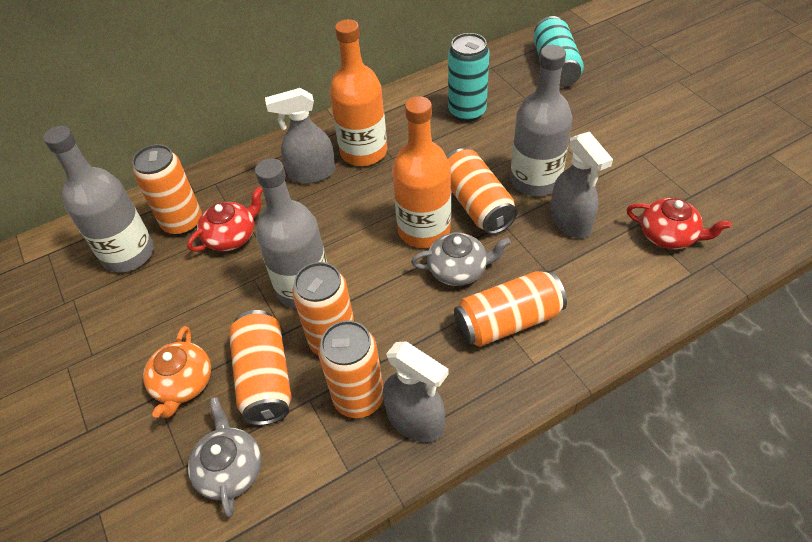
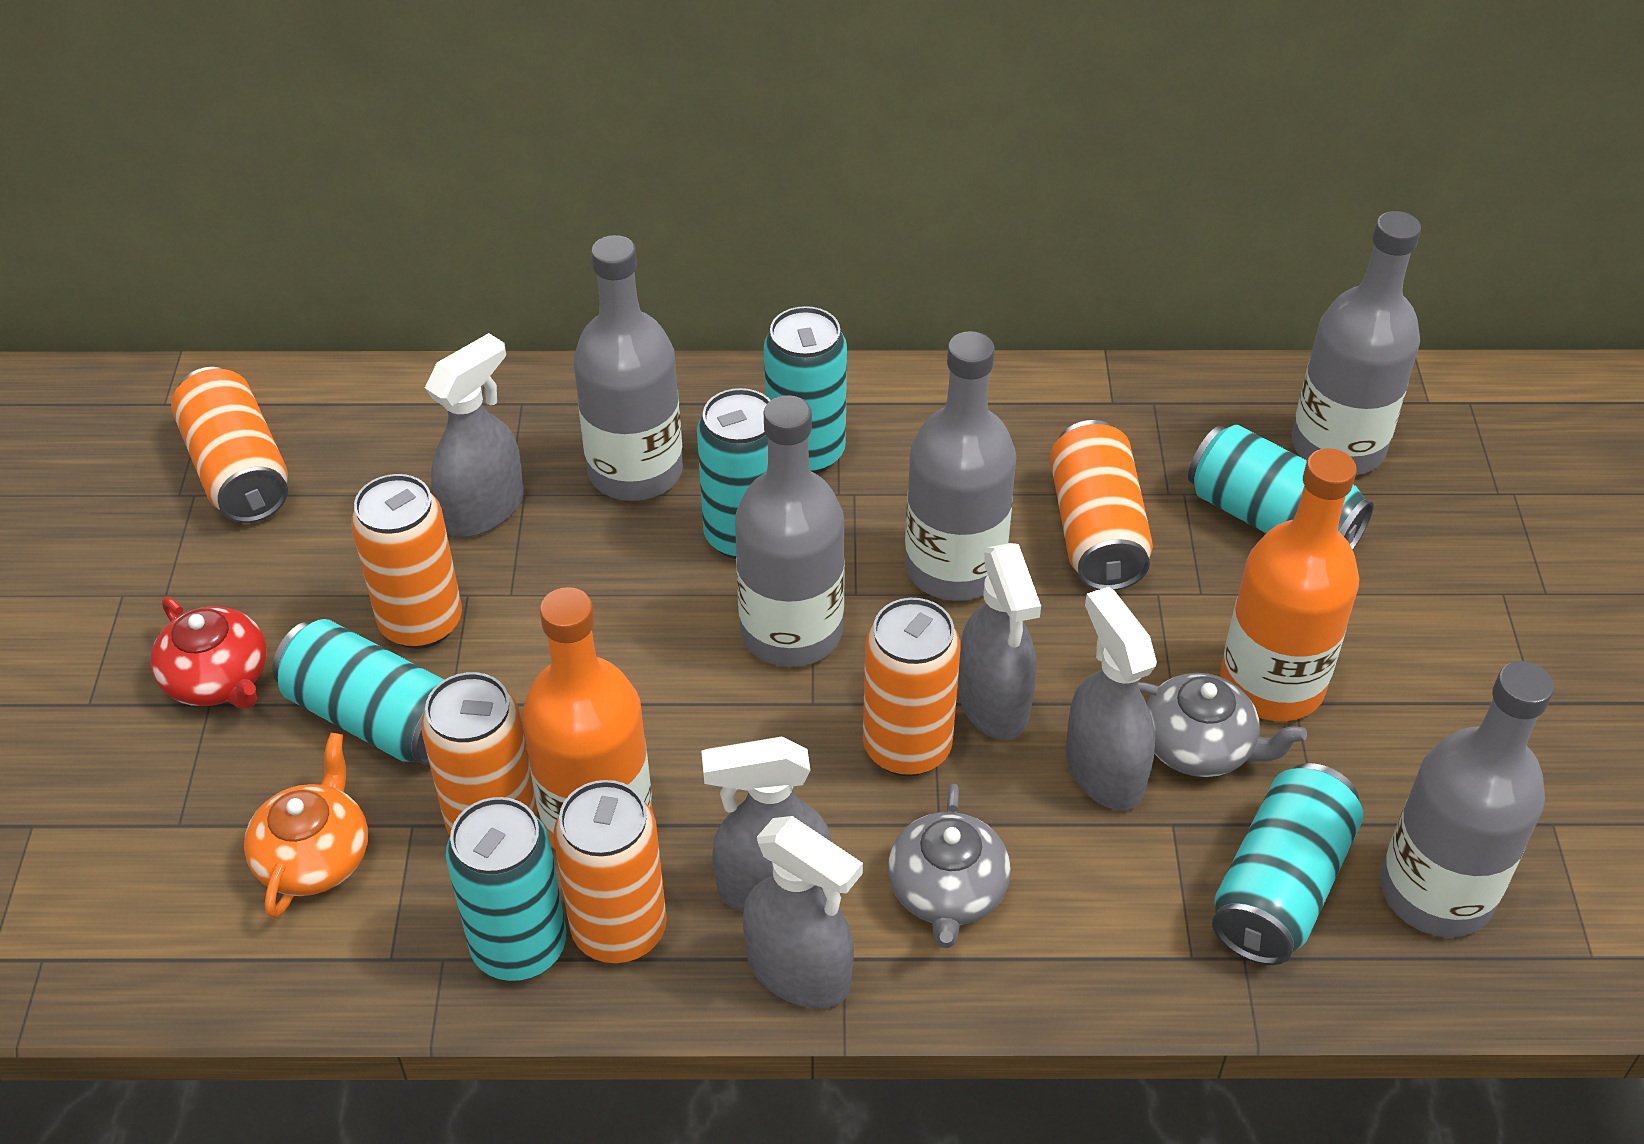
grey bottle: [43,126,154,273] [255,158,327,309] [510,45,572,196] = 3 -> [574,235,683,501] [735,395,845,667] [905,331,1016,601] [1292,211,1421,475] [1380,661,1554,937] = 5
grey spray bottle: [265,88,335,184] [383,341,449,442] [550,132,613,238] = 3 -> [425,333,524,537] [701,736,832,912] [743,816,863,1008] [958,543,1041,740] [1066,587,1157,810] = 5
red teapot: [187,186,263,252] [626,198,731,249] = 2 -> [150,597,267,709] = 1
turquoise can: [448,33,490,122] [533,16,584,87] = 2 -> [272,619,444,765] [446,797,566,981] [697,388,771,559] [764,306,847,474] [1188,425,1374,550] [1212,763,1363,965] = 6

